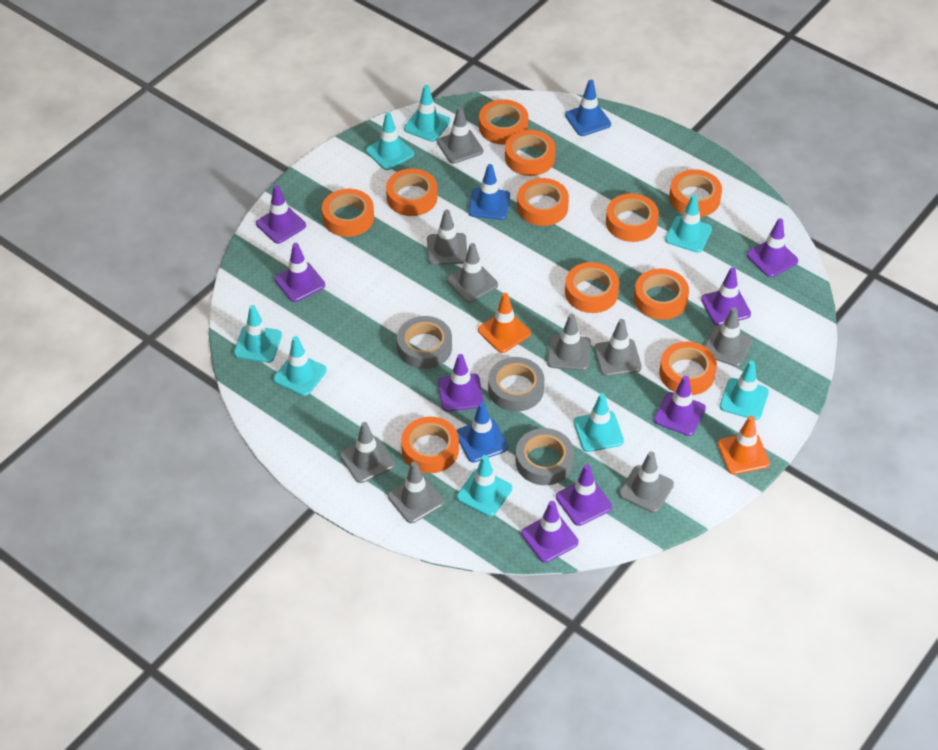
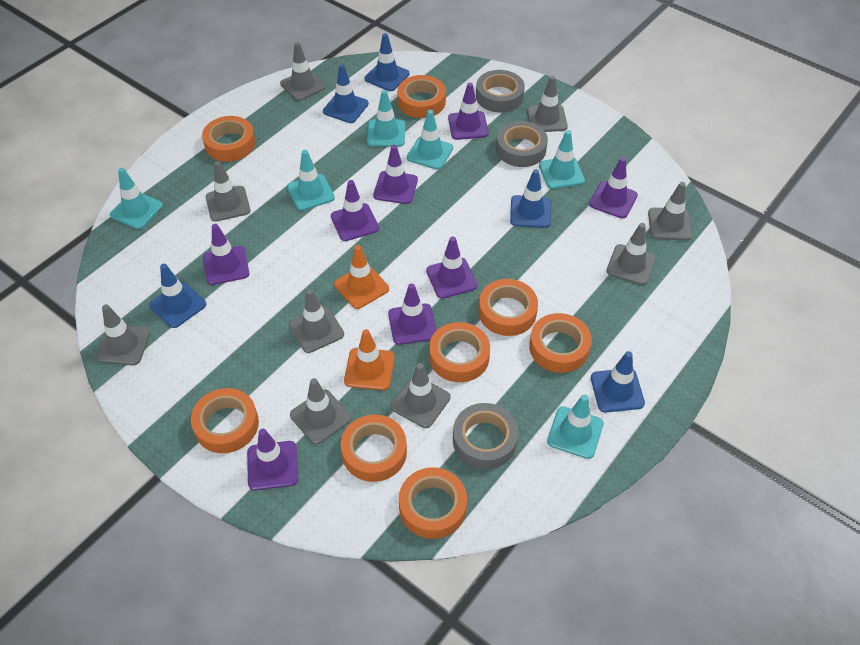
blue traffic cone: [457,402,508,463] [468,164,510,220] [565,80,611,136] = 3 -> [149,264,206,328] [323,64,369,123] [365,33,410,91] [510,169,551,228] [591,351,645,412] = 5
orange tape: [322,189,374,237] [386,168,438,216] [401,417,459,473] [479,99,528,145] [505,130,556,176] [517,178,569,226] [565,262,619,313] [606,193,659,242] [634,268,689,320] [660,341,717,395] [669,169,722,217] = 11 -> [191,388,259,453] [202,116,255,162] [341,415,407,482] [397,75,446,118] [399,467,467,539] [429,322,490,382] [478,279,538,336] [529,313,592,373] = 8
turquoise traffic cone: [234,305,282,363] [273,336,327,396] [366,112,414,170] [404,85,450,142] [457,455,512,516] [574,393,624,452] [665,195,712,253] [720,361,769,420] = 8 -> [110,168,163,229] [287,150,335,211] [367,90,405,147] [407,110,453,170] [539,130,585,189] [547,394,604,459] = 6

